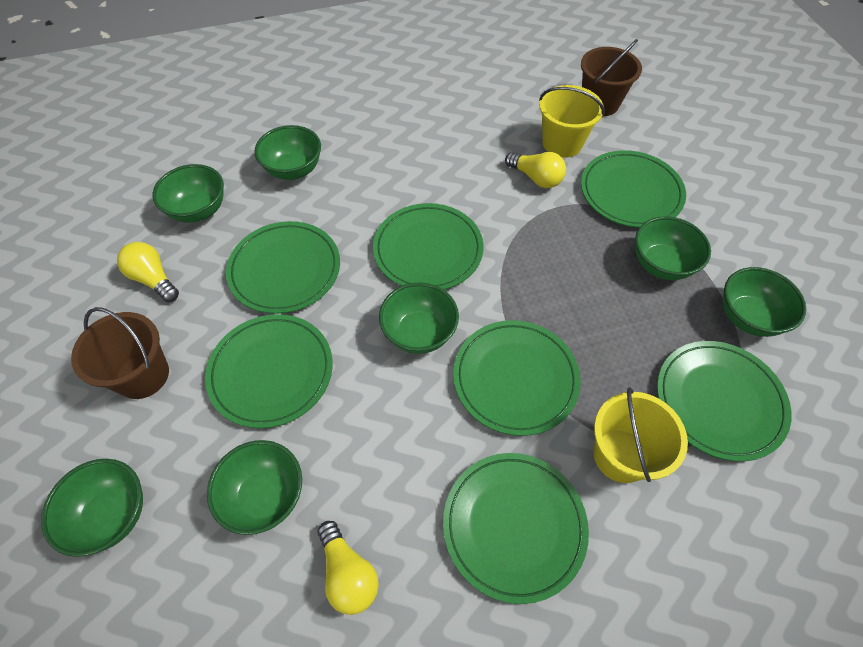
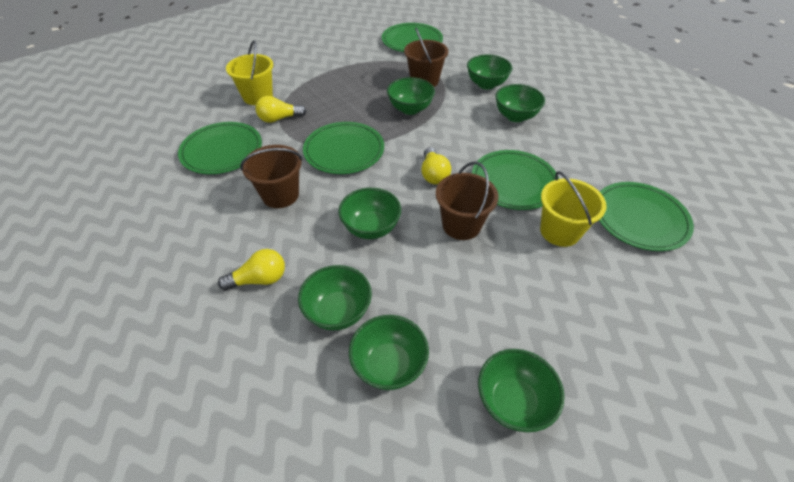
brown bucket: [71,307,169,399] [581,39,642,116] = 2 -> [240,145,303,208] [404,28,448,87] [436,162,499,240] = 3
green plate: [205,314,333,428] [226,221,340,314] [373,203,484,290] [443,453,589,604] [453,320,581,436] [581,150,686,228] [657,341,792,461] = 7 -> [178,122,262,174] [303,122,384,174] [382,23,443,52] [472,150,559,210] [599,182,694,251] = 5

